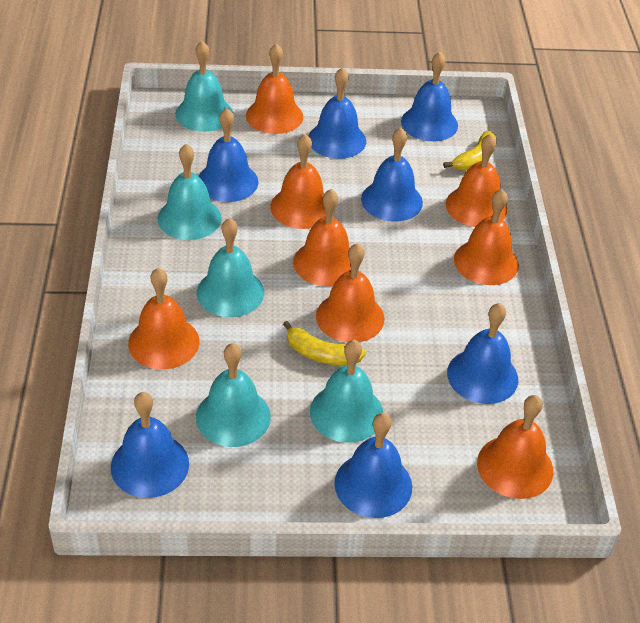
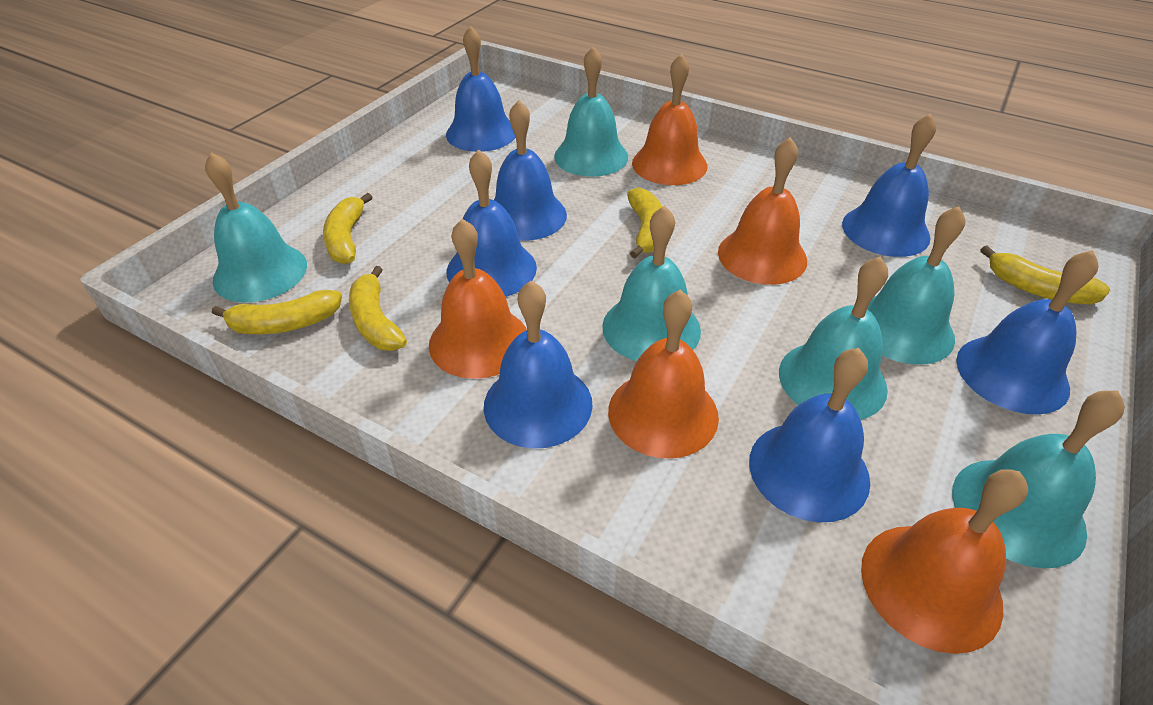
orange bell: [128,268,199,369] [246,43,303,134] [270,134,326,229] [293,189,351,286] [316,243,384,342] [446,134,507,227] [454,189,519,285] [477,395,553,499] = 8 -> [429,219,527,379] [608,290,719,459] [632,53,708,185] [718,137,807,285] [861,470,1028,654] = 5
turquoise bell: [158,144,222,240] [175,41,233,132] [196,343,271,447] [197,218,264,317] [310,340,383,443] = 5 -> [205,152,307,303] [554,46,628,177] [602,206,701,361] [779,256,888,420] [867,206,965,365] [952,390,1125,568] = 6
yellow banana: [283,321,366,366] [443,131,497,171] = 2 -> [212,290,342,334] [323,193,373,264] [349,266,407,351] [627,187,663,258] [980,245,1110,305] = 5

